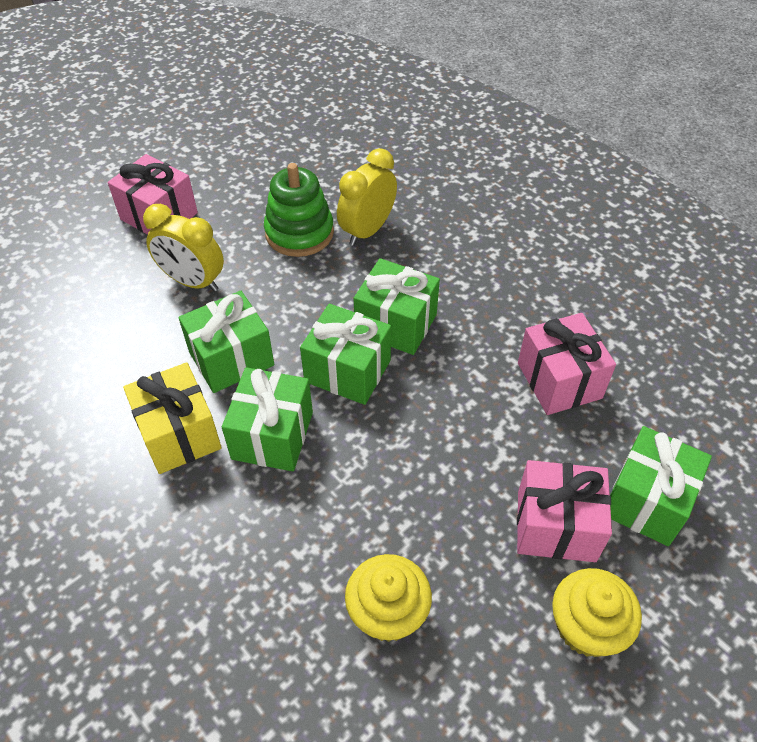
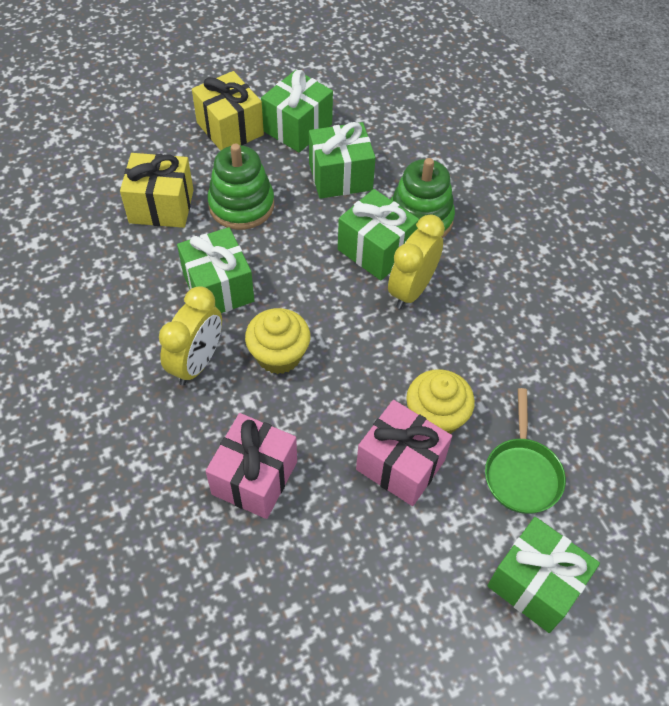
green pan: none = 0 -> [485,388,566,514] = 1
green stacking toy: [264,163,334,257] = 1 -> [207,143,274,230] [391,158,455,238] = 2
pink gift: [108,154,198,235] [517,460,612,562] [518,313,616,415] = 3 -> [206,413,297,519] [356,400,452,506] = 2
yellow gift: [123,362,222,474] = 1 -> [120,153,194,228] [192,71,264,151] = 2

